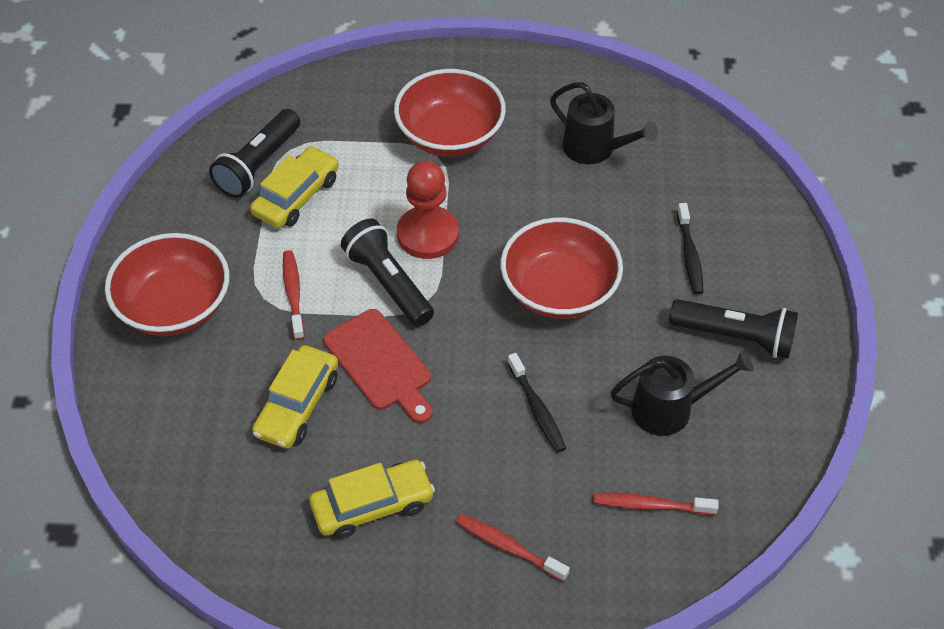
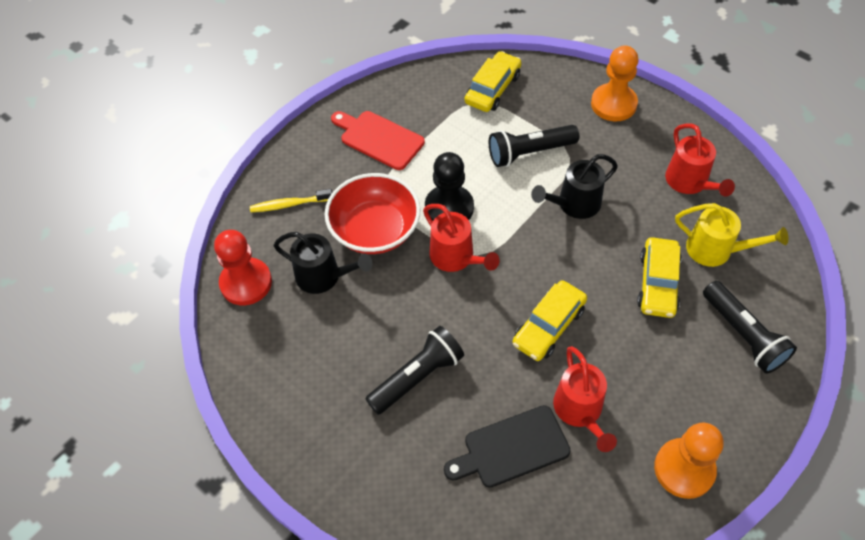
black cutting board: none = 0 -> [444,405,571,488] = 1
black pawn: none = 0 -> [425,152,474,221] = 1
black toothbrush: [507,353,566,453] [677,203,704,295] = 2 -> none = 0
orange pawn: none = 0 -> [591,46,638,121] [654,423,724,499] = 2
red bowl: [105,233,229,336] [394,69,506,157] [501,217,623,319] = 3 -> [325,173,421,254] = 1
red toothbrush: [283,250,305,340] [456,514,570,582] [594,493,719,515] = 3 -> none = 0
red watering can: none = 0 -> [423,204,500,272] [553,346,617,452] [665,123,735,197] = 3
yellow toothbrush: none = 0 -> [250,189,332,212] = 1
yellow watering can: none = 0 -> [675,203,788,267] = 1

